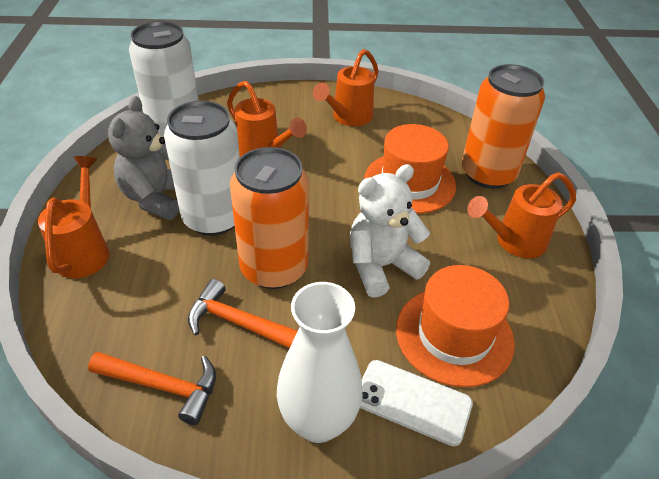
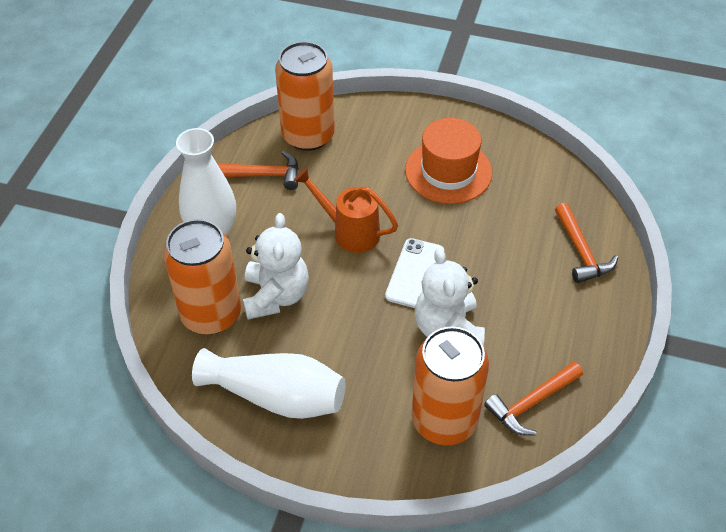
grey teddy bear: [108,96,179,220] = 1 -> none = 0
orange can: [230,147,309,289] [462,64,545,189] = 2 -> [164,219,241,334] [275,41,335,151] [412,326,489,445] = 3
orange hammer: [88,352,216,425] [188,279,298,348] = 2 -> [217,151,299,190] [484,361,583,436] [555,203,618,283] = 3
orange hat: [364,124,456,214] [396,265,515,388] = 2 -> [405,118,492,204] = 1
orange watering can: [38,156,109,278] [227,81,307,157] [313,49,378,126] [467,172,576,258] = 4 -> [294,167,398,253] = 1
white can: [129,21,198,137] [164,101,240,236] = 2 -> none = 0
white teddy bear: [350,164,430,298] = 1 -> [243,213,309,320] [415,248,485,347] = 2
white vase: [277,282,363,443] = 1 -> [176,128,236,236] [192,348,345,419] = 2

